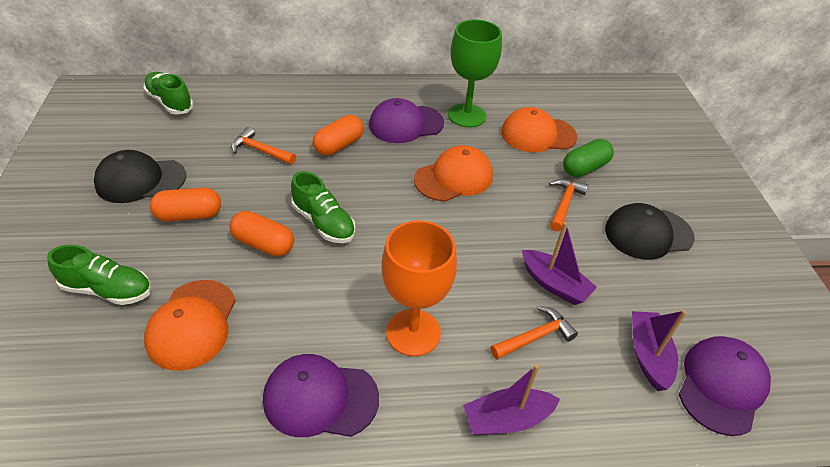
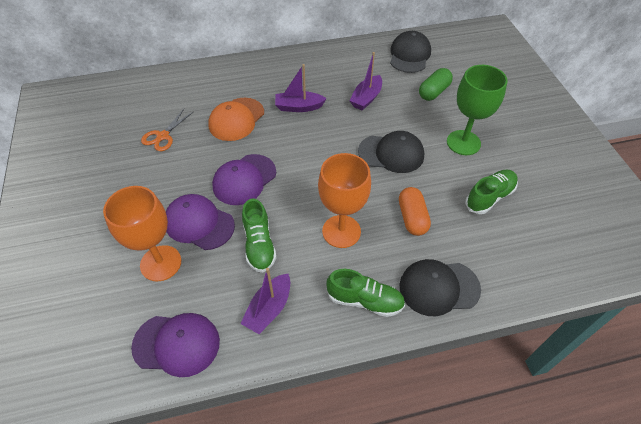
black cap: [94,150,186,203] [605,203,695,260] = 2 -> [358,131,424,173] [390,31,431,73] [400,259,481,316] = 3
orange cap: [144,280,236,371] [414,145,493,202] [501,107,577,152] = 3 -> [208,98,264,141] = 1
orange capsule: [150,188,221,221] [230,211,294,256] [313,115,364,156] = 3 -> [399,187,431,236] = 1
orange goblet: [381,220,457,356] = 1 -> [103,186,181,282] [318,153,371,248] = 2
orange hammer: [231,127,296,165] [490,306,578,359] [549,179,588,231] = 3 -> none = 0
orange scissors: none = 0 -> [141,109,194,151] = 1

